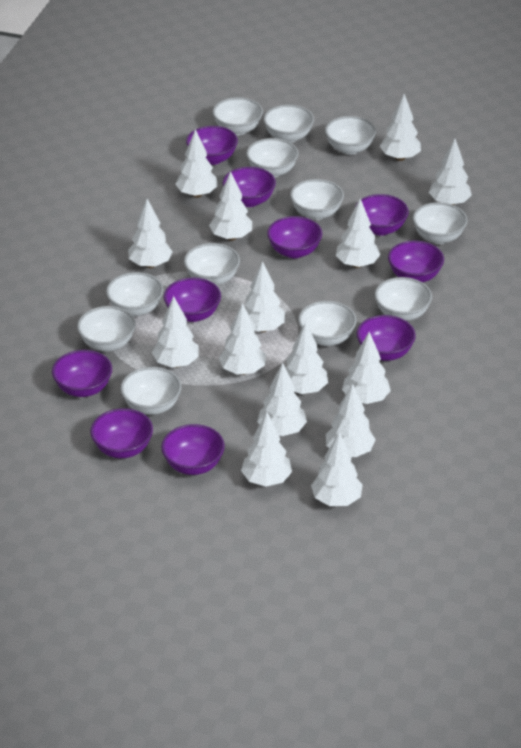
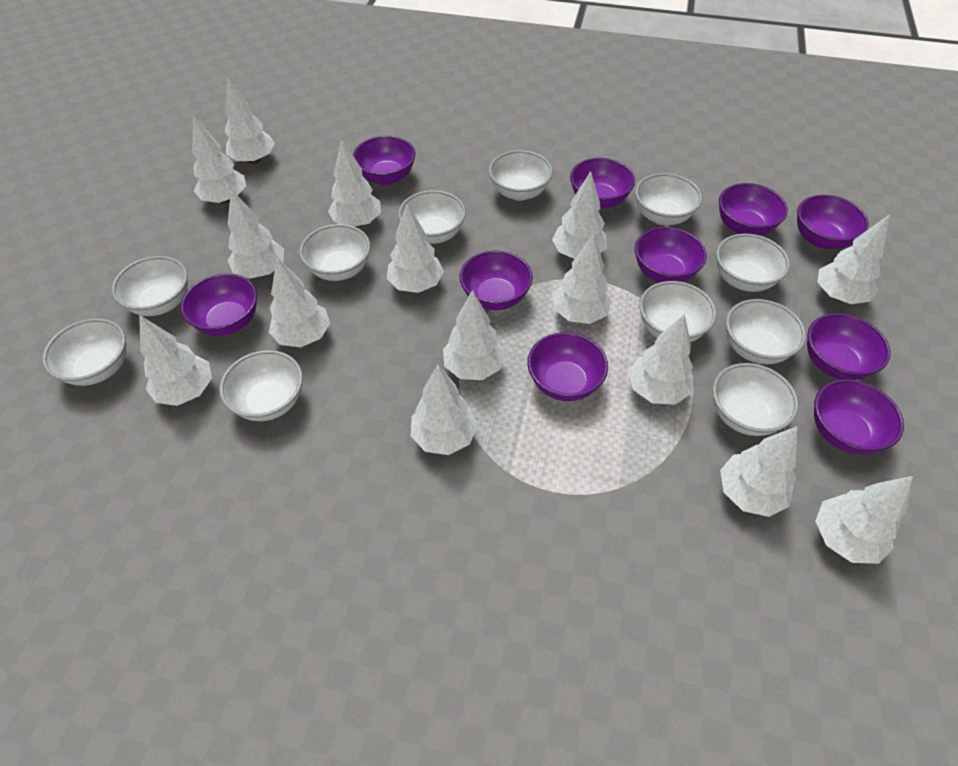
white bowl: [77,306,136,352] [106,272,164,316] [121,367,182,415] [184,243,240,285] [213,97,263,135] [246,138,298,177] [263,105,314,143] [290,179,344,220] [298,301,357,346] [325,116,376,155] [375,277,432,321] [413,202,467,244] = 12 -> [42,318,127,386] [112,256,188,316] [220,350,303,421] [299,224,370,281] [398,190,466,244] [489,150,553,201] [635,173,702,225] [639,281,716,342] [712,363,798,436] [716,234,790,292] [726,299,806,364] = 11

